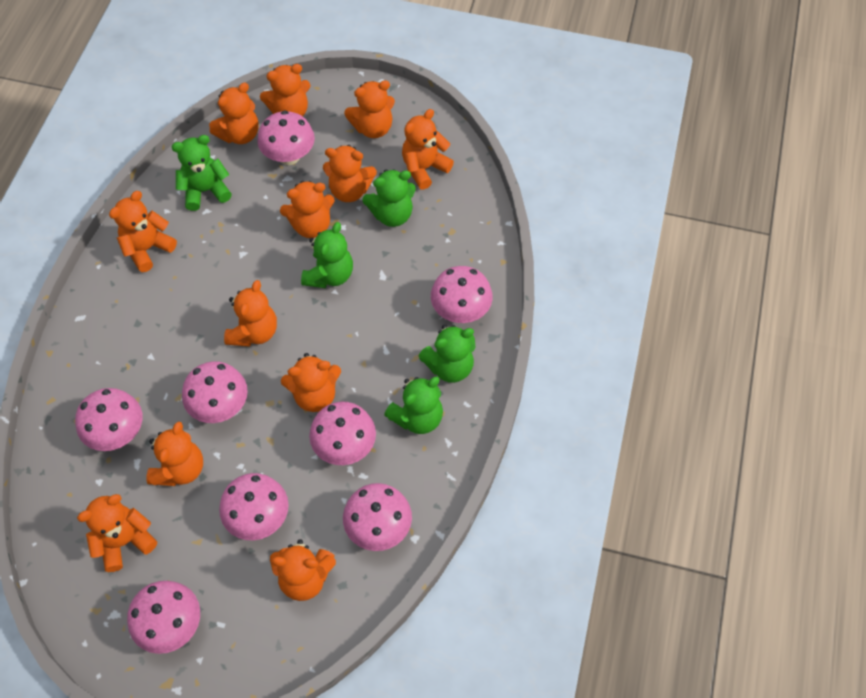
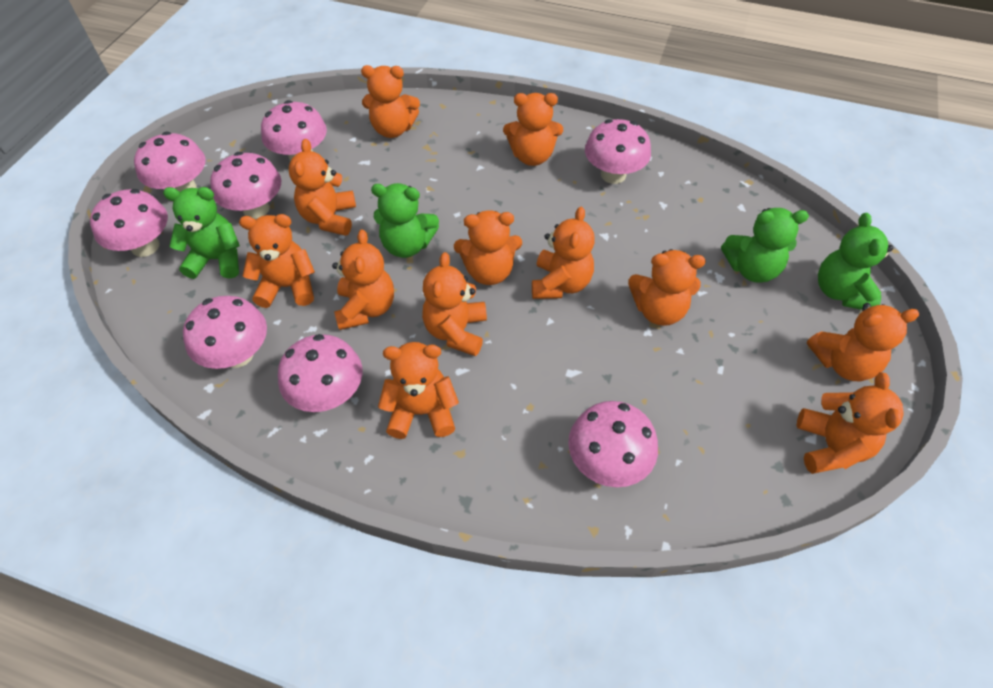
green teddy bear: [171,135,232,211] [301,222,353,288] [362,169,416,227] [384,377,443,434] [419,325,475,383] = 5 -> [163,187,240,279] [371,183,439,258] [721,208,809,283] [818,213,893,310] = 4

